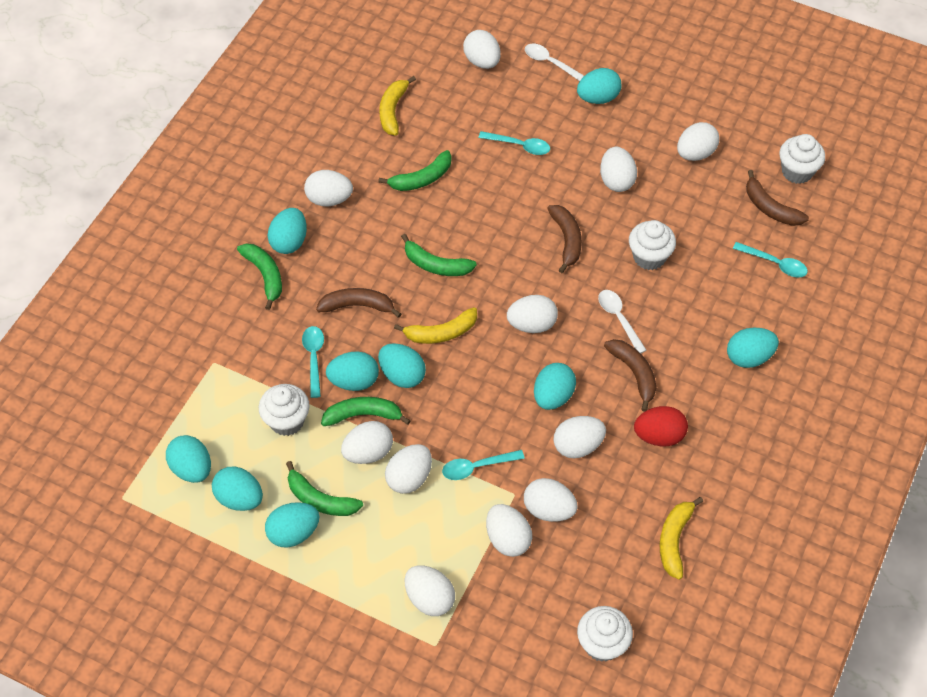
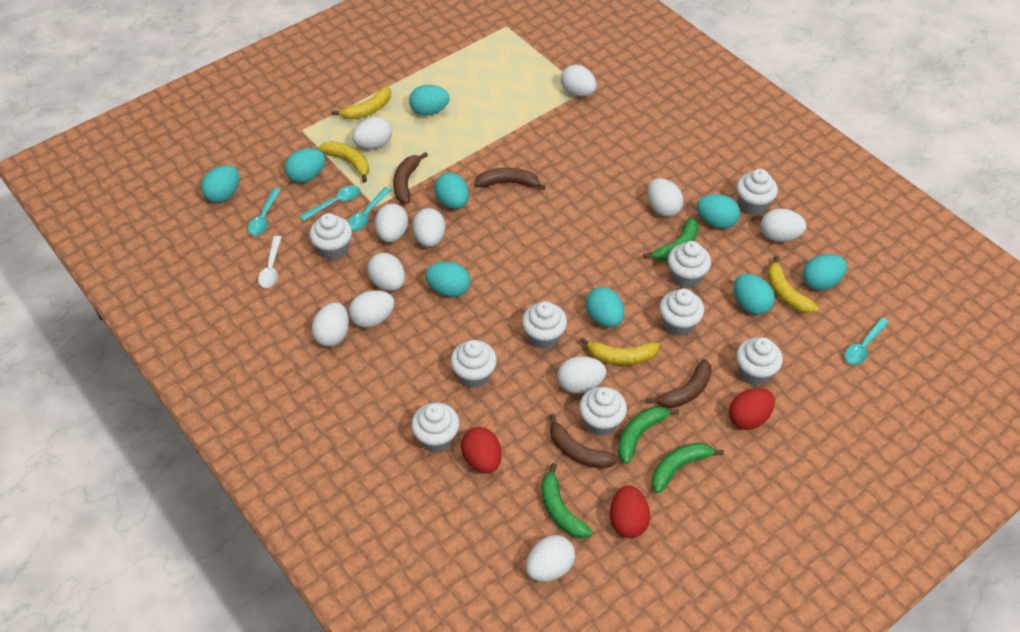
green banana: [237,243,282,310] [286,461,363,516] [321,397,411,426] [378,150,452,191] [401,234,477,276] = 5 -> [541,463,593,539] [618,407,679,464] [643,217,699,261] [652,443,724,493] = 4
red egg: [634,406,688,447] = 1 -> [461,427,502,473] [610,485,650,538] [729,388,775,430] = 3
white cupcake: [259,384,310,436] [577,606,633,662] [629,220,676,270] [779,134,825,184] = 4 -> [309,213,352,260] [411,402,459,452] [451,340,497,388] [522,301,567,349] [579,387,627,436] [660,289,704,336] [668,241,711,288] [736,169,778,215] [736,337,783,385] = 9
white spoon: [525,44,584,81] [598,290,646,353] = 2 -> [258,236,281,288] = 1
yellow banana: [379,76,416,136] [394,307,477,344] [660,497,703,579] = 3 -> [318,141,369,182] [332,86,391,120] [580,337,660,365] [768,256,819,314] = 4

